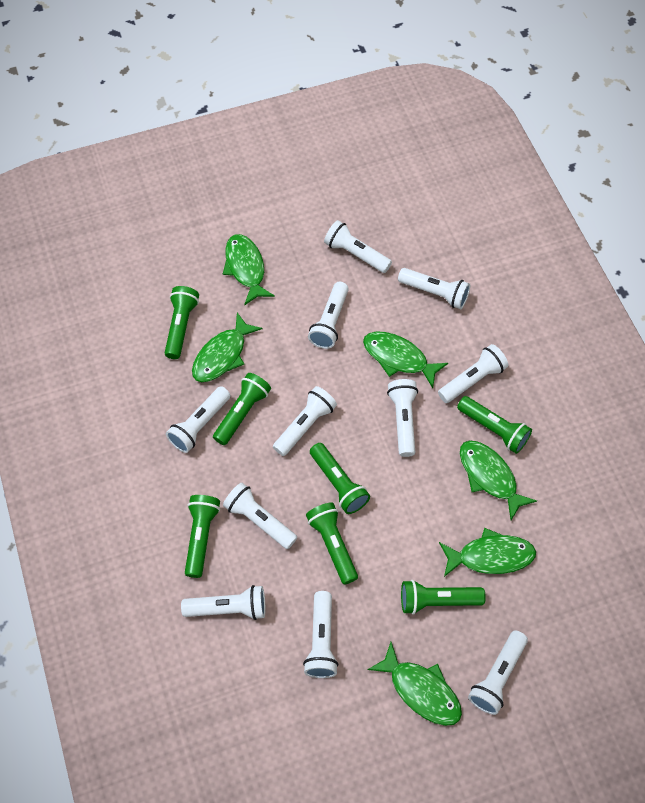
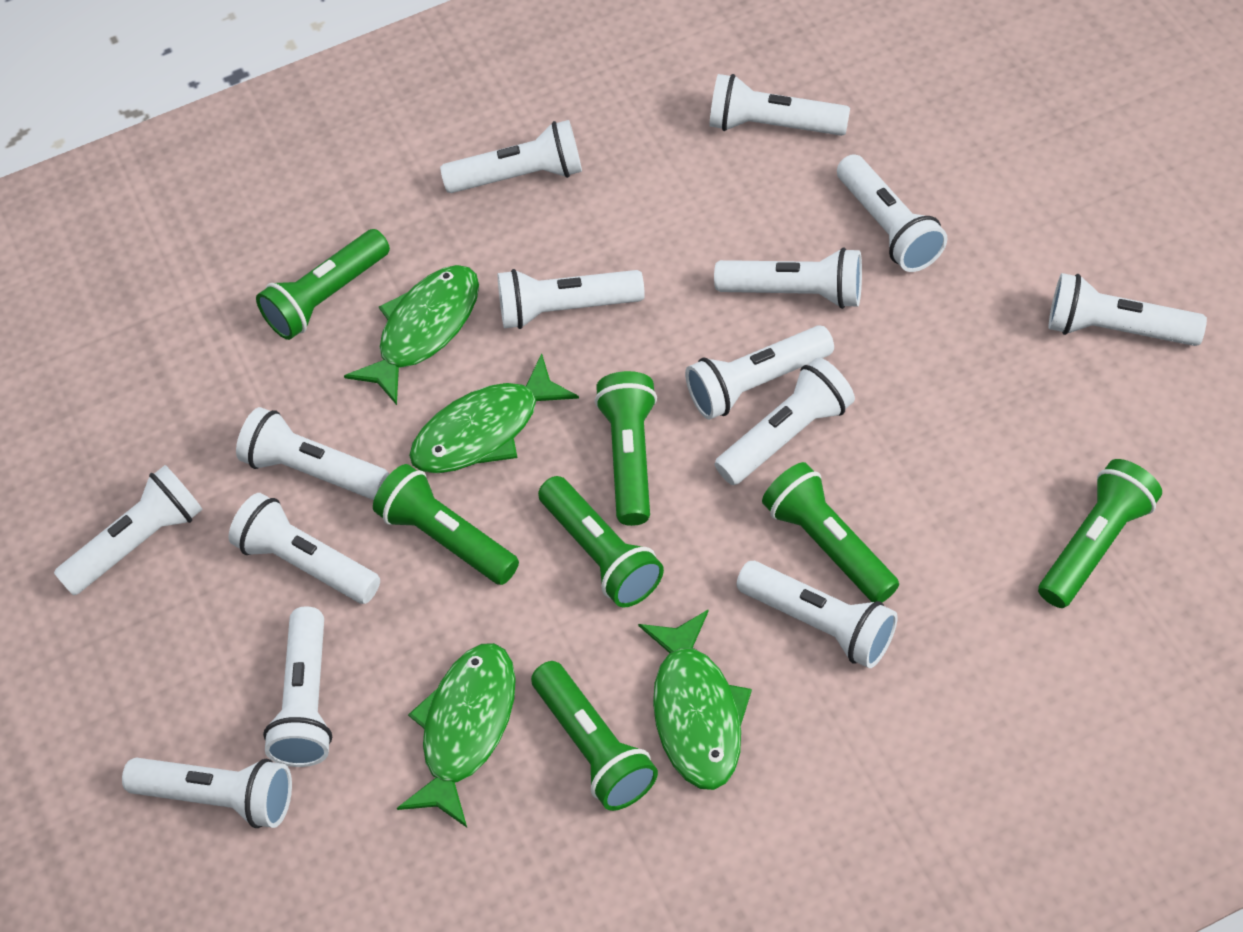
green fish: [192,313,263,382] [223,234,275,305] [363,331,448,388] [368,642,462,726] [439,528,536,577] [460,440,537,520] = 6 -> [344,265,479,405] [397,643,516,828] [409,354,579,473] [638,610,752,790] = 4
white flashlight: [166,386,231,453] [181,585,265,620] [223,483,297,549] [273,386,337,456] [303,591,339,678] [308,282,349,349] [324,220,392,273] [387,379,418,457] [398,268,470,309] [438,344,508,403] [468,630,528,715] = 11 -> [54,465,203,595] [122,757,292,828] [228,493,380,604] [236,407,389,500] [263,606,332,767] [440,120,582,193] [498,269,645,329] [685,325,834,420] [710,74,850,136] [714,248,862,309] [714,357,855,485] [737,561,897,668] [837,154,948,272] [1048,273,1207,346] = 14

